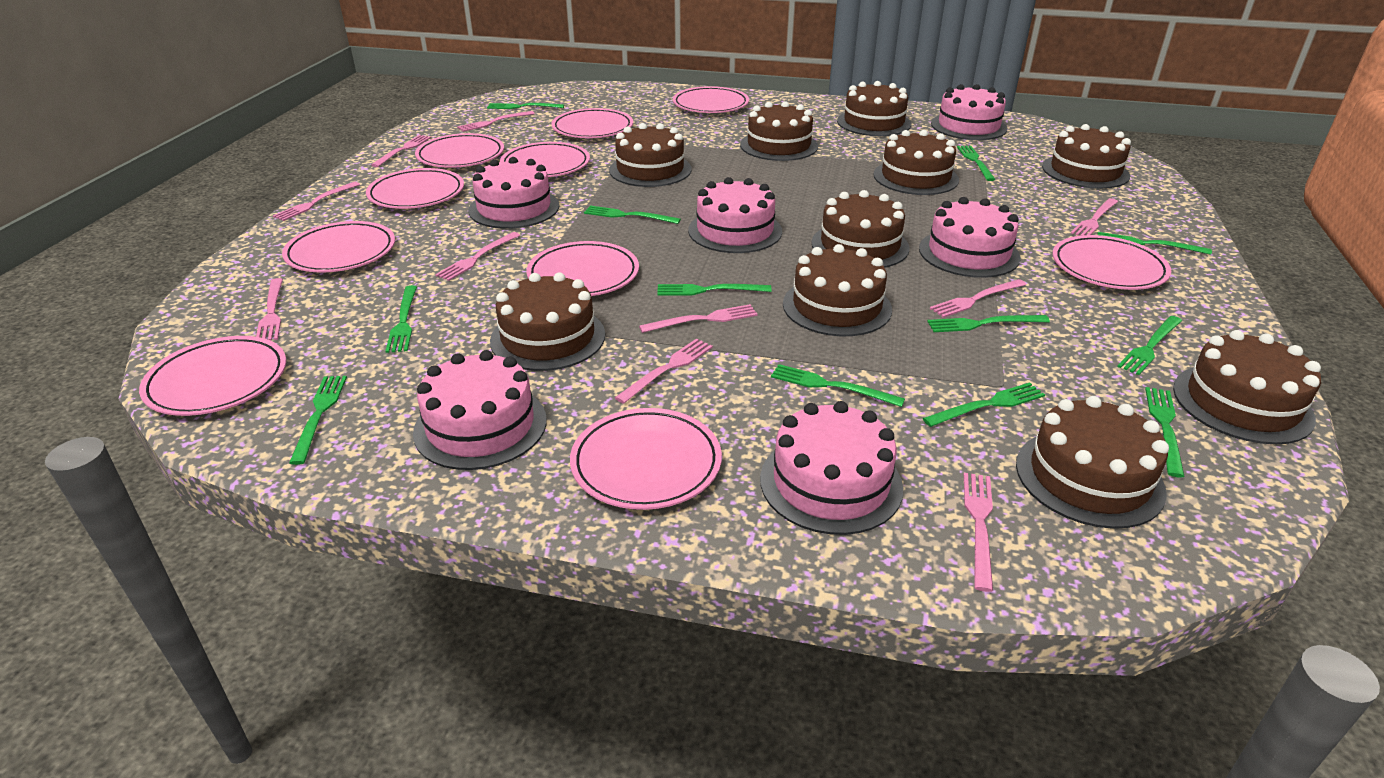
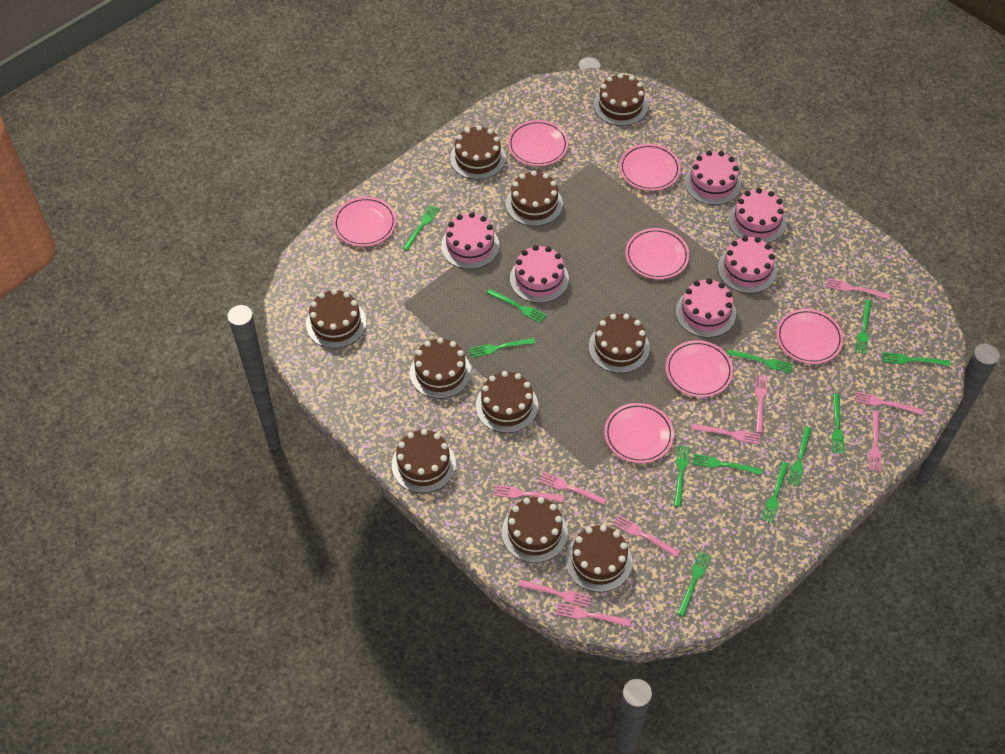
pink plate: [139,336,286,416] [282,221,395,273] [366,168,464,209] [415,133,504,168] [500,142,590,177] [526,241,639,296] [551,108,633,138] [570,408,722,510] [673,86,749,113] [1053,235,1171,290] = 10 -> [333,197,396,247] [508,120,568,166] [604,403,674,463] [619,144,681,191] [625,228,689,279] [666,340,733,397] [776,309,843,364] = 7

